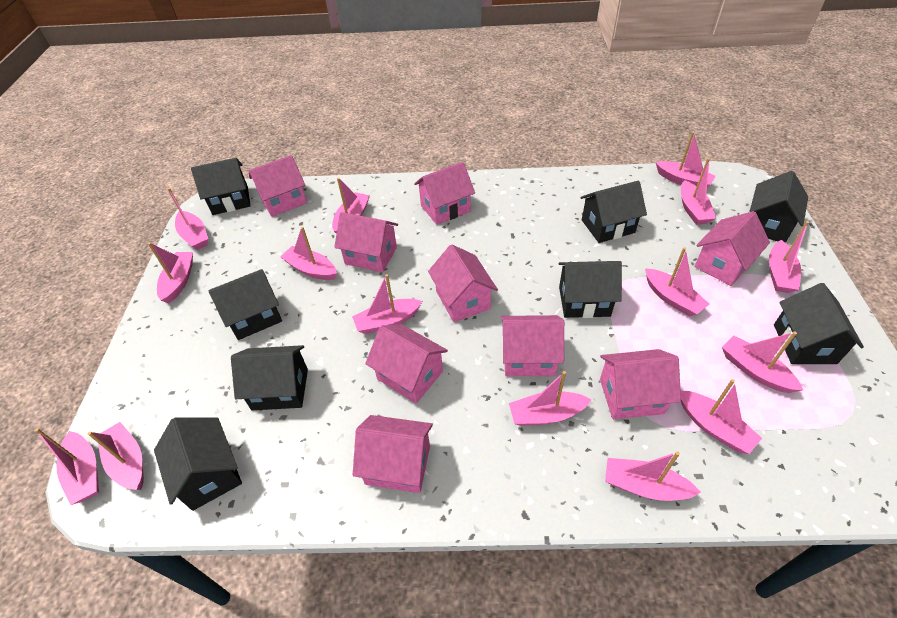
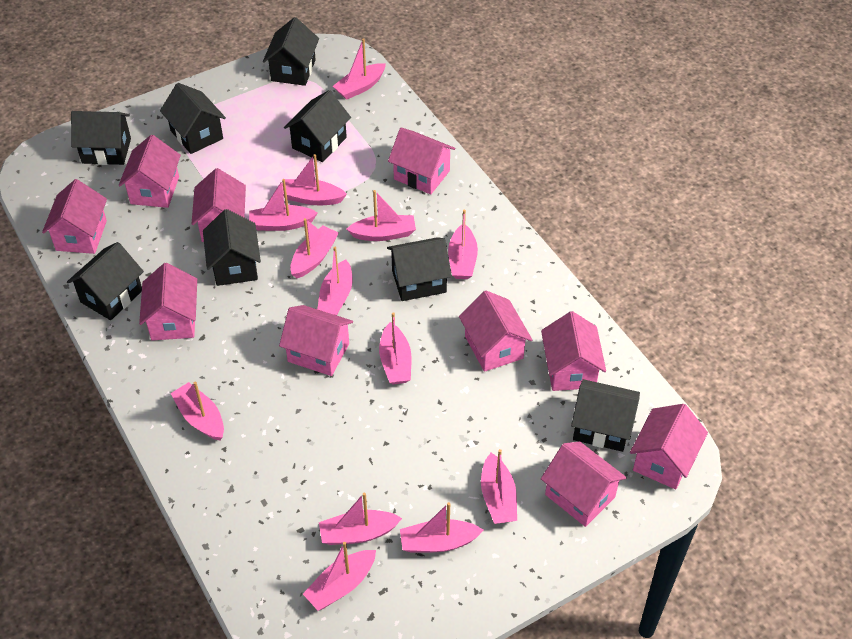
pink boat: [35,428,99,505] [88,422,144,490] [148,242,193,304] [168,188,208,250] [281,227,337,280] [332,178,370,234] [352,274,422,334] [509,371,592,426] [605,451,701,501] [645,247,709,317] [656,132,716,187] [680,379,762,454] [681,158,716,225] [722,332,803,393] [769,221,809,293] = 15 -> [170,382,224,440] [249,179,317,231] [282,154,347,205] [290,218,339,278] [303,542,376,611] [317,247,352,315] [319,493,402,545] [333,38,386,100] [347,190,416,241] [379,312,411,384] [400,502,483,552] [448,210,478,279] [481,449,517,524] = 13
pink house: [249,155,307,217] [334,212,398,272] [353,415,433,493] [365,325,448,403] [414,162,475,225] [428,245,498,322] [501,315,564,376] [600,349,681,419] [694,211,770,286] = 9 -> [42,179,107,254] [119,135,181,208] [139,263,197,340] [192,168,246,242] [279,305,353,376] [388,128,455,194] [459,290,532,372] [541,311,606,391] [541,441,627,527] [630,404,708,489] = 10

